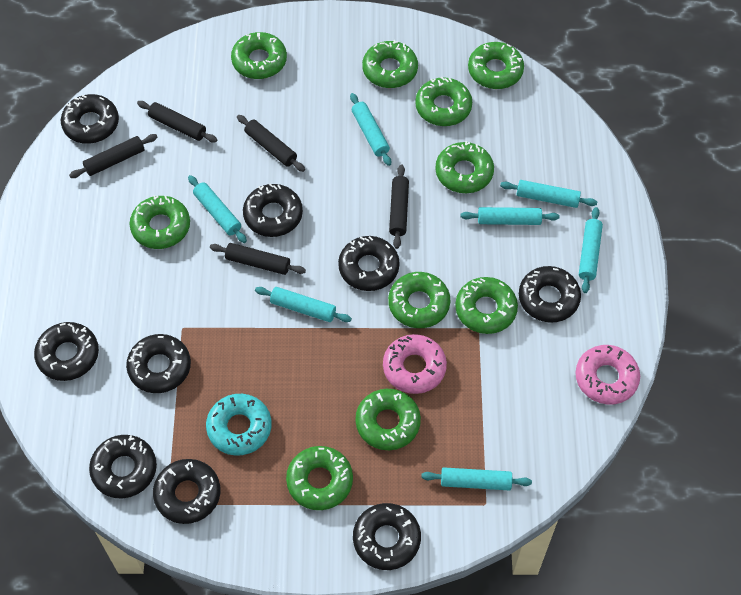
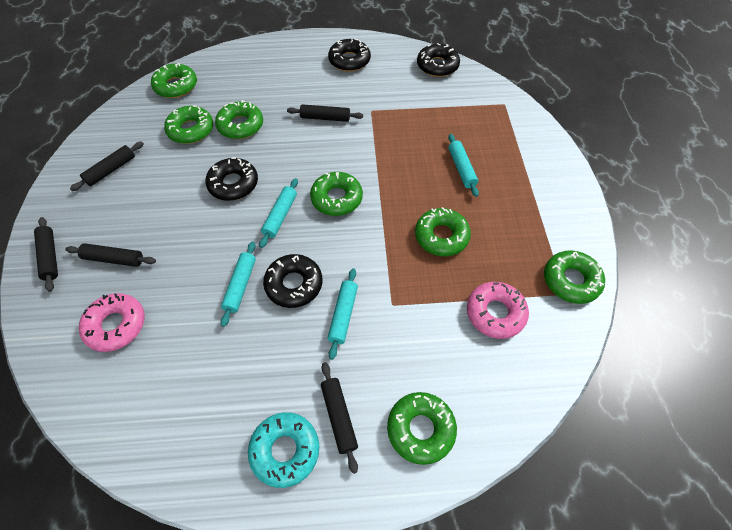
black donut: [34,322,99,381] [61,94,119,144] [89,435,157,499] [126,334,191,393] [153,459,220,524] [243,183,303,237] [338,236,400,291] [353,503,421,570] [519,266,581,323] = 9 -> [205,157,258,201] [263,254,322,308] [328,39,371,71] [417,43,460,77] = 4
green donut: [130,195,190,249] [231,32,287,79] [286,446,353,510] [355,389,421,450] [362,40,418,88] [388,272,450,328] [415,77,472,126] [435,141,494,193] [455,277,518,334] [468,42,524,89] = 10 -> [151,63,197,98] [164,105,213,144] [215,100,263,139] [310,172,363,216] [387,392,457,465] [415,207,471,256] [544,250,605,304] = 7
turquoise rolling pin: [188,175,247,243] [255,287,352,322] [350,93,391,166] [421,467,532,491] [460,207,560,225] [500,180,597,208] [579,207,603,293] = 7 -> [221,241,256,327] [259,178,298,248] [327,268,358,360] [448,134,479,197] = 4

